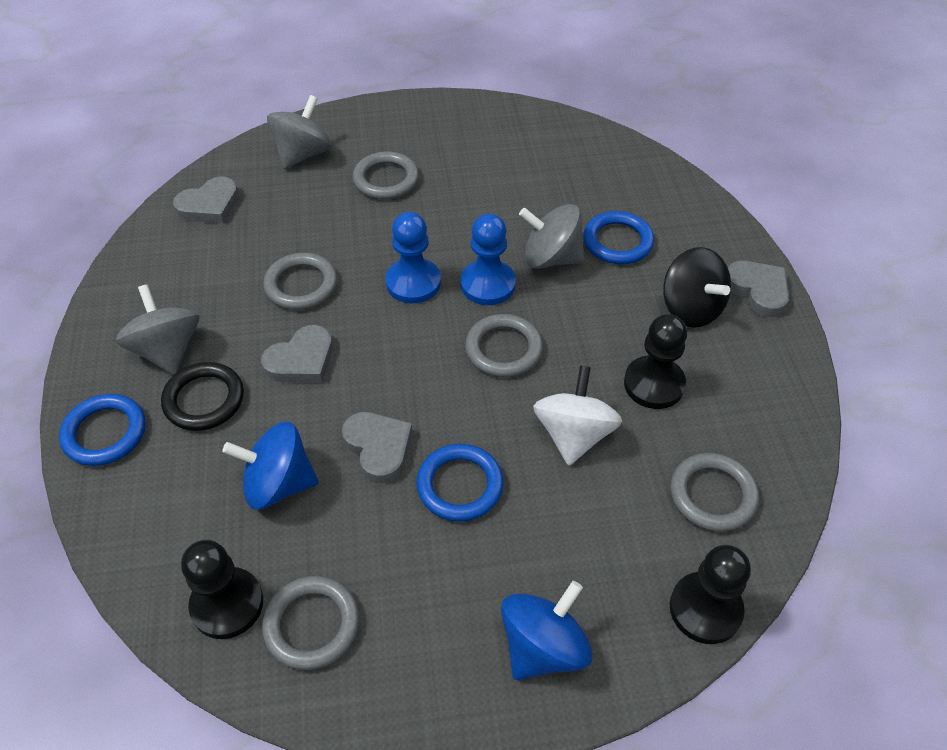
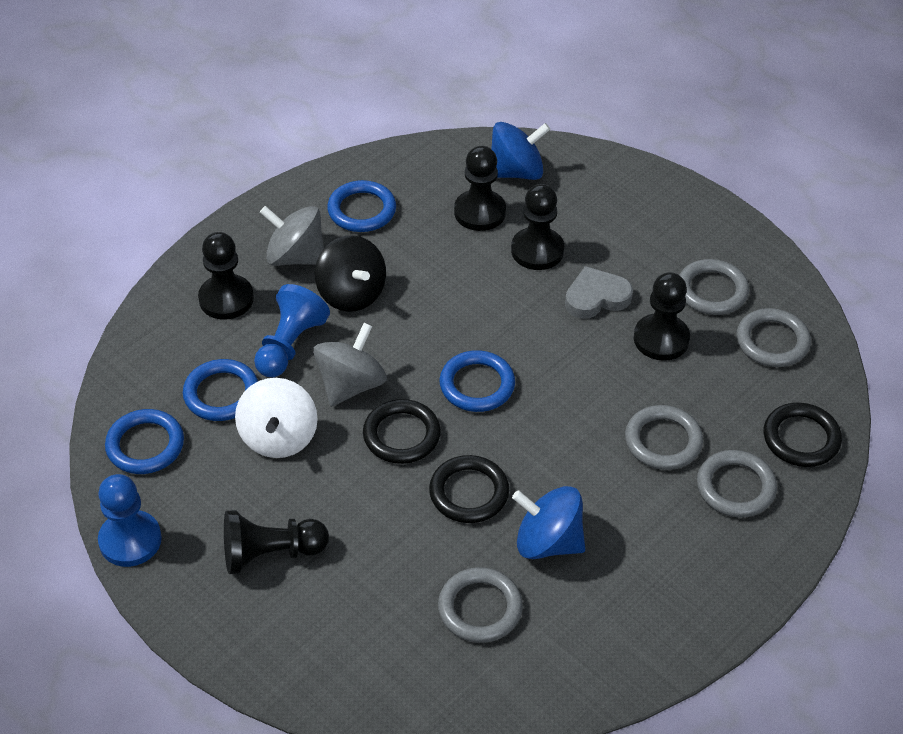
black pawn: [181,540,263,639] [624,314,687,409] [670,545,751,644] = 3 -> [198,232,254,320] [224,510,329,574] [454,146,506,231] [511,184,564,270] [634,272,690,361] = 5
black ring: [161,362,244,431] = 1 -> [363,399,441,464] [429,455,509,523] [764,402,842,467] = 3
blue ring: [59,394,146,466] [416,444,503,522] [583,211,654,264] = 3 -> [105,409,184,474] [183,359,258,421] [327,180,396,232] [439,350,515,412] = 4
grey heart: [173,177,239,223] [261,325,333,383] [342,412,412,483] [728,261,789,317] = 4 -> [565,266,633,319] = 1
grey spinning top: [116,284,199,375] [267,95,332,169] [519,204,585,269] = 3 -> [260,206,324,266] [313,323,387,407] = 2

